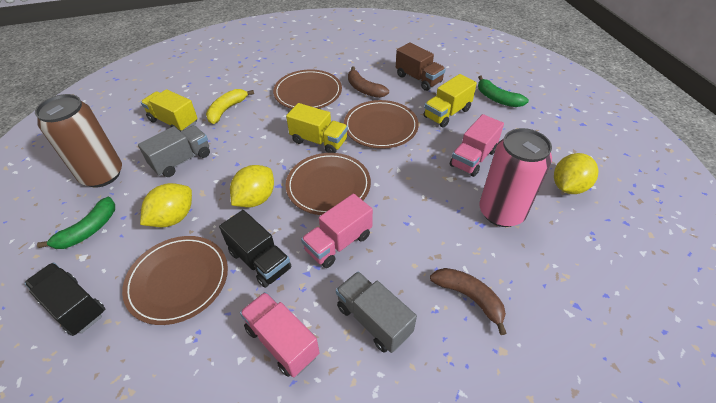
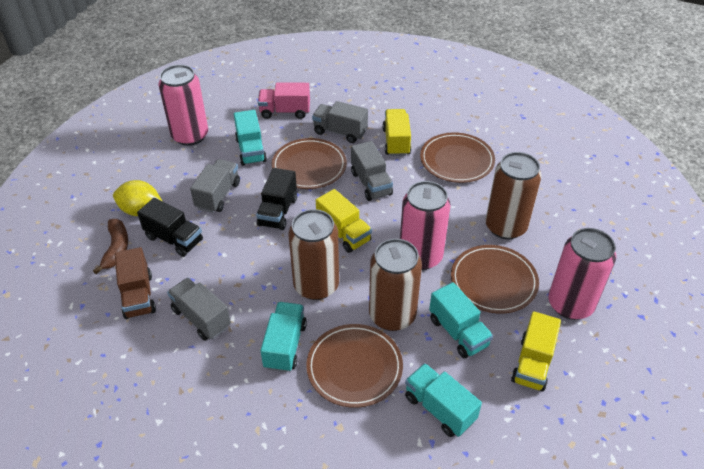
brown banana: [348,66,389,98] [430,268,507,335] = 2 -> [93,219,128,274] = 1
brown can: [35,94,122,187] = 1 -> [288,209,339,300] [369,239,422,331] [485,152,542,239] = 3
green banana: [37,197,115,249] [478,76,529,107] = 2 -> none = 0
grey truck: [138,125,210,177] [336,271,417,353] = 2 -> [167,278,231,341] [190,159,240,213] [312,101,368,143] [351,141,393,201] = 4
pink can: [479,128,552,227] = 1 -> [159,65,208,146] [400,181,451,270] [548,228,616,320] = 3
pink truck: [240,292,320,377] [301,194,373,268] [450,114,504,177] = 3 -> [258,83,310,119] = 1
turquoise truck: none = 0 -> [234,110,267,166] [260,302,307,372] [405,363,482,437] [429,282,493,358] = 4
yellow banana: [206,89,254,124] = 1 -> none = 0
yellow lemon: [140,183,192,227] [230,165,274,208] [554,153,599,194] = 3 -> [113,180,163,216] = 1

